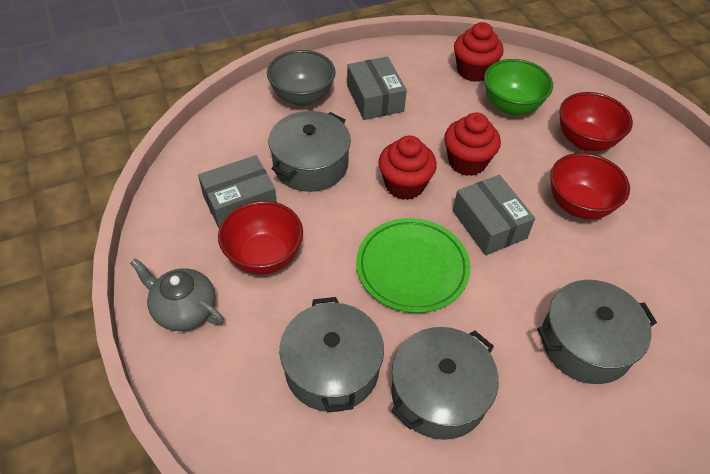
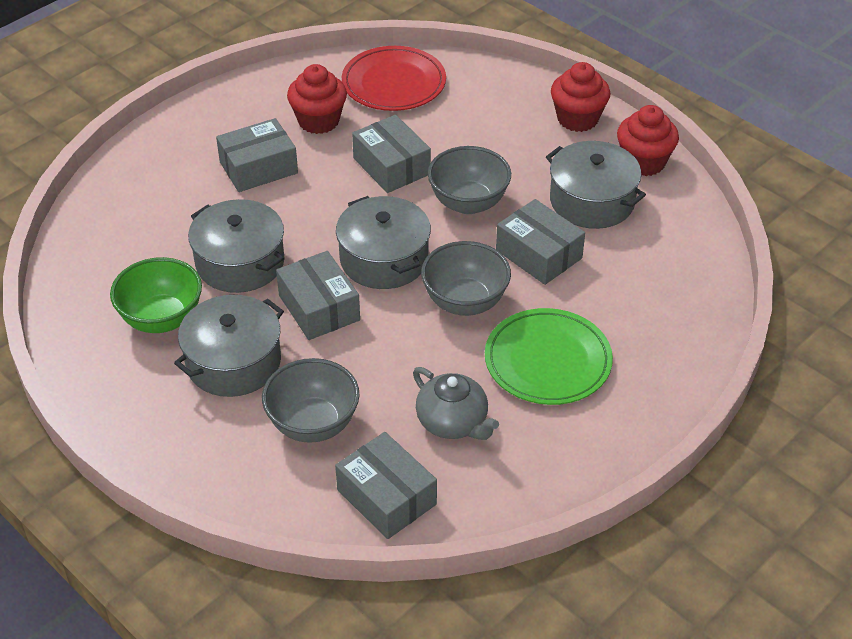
grey bowl: [267,50,336,106] = 1 -> [262,358,360,443] [421,241,511,316] [428,146,511,214] = 3
grey box: [198,155,277,228] [347,57,407,120] [453,175,535,255] = 3 -> [216,118,298,192] [276,251,360,340] [335,432,437,539] [352,115,431,193] [496,199,585,285] = 5
red bowl: [218,201,303,275] [550,153,630,219] [559,92,633,151] = 3 -> none = 0
red plate: none = 0 -> [342,46,446,111] = 1

